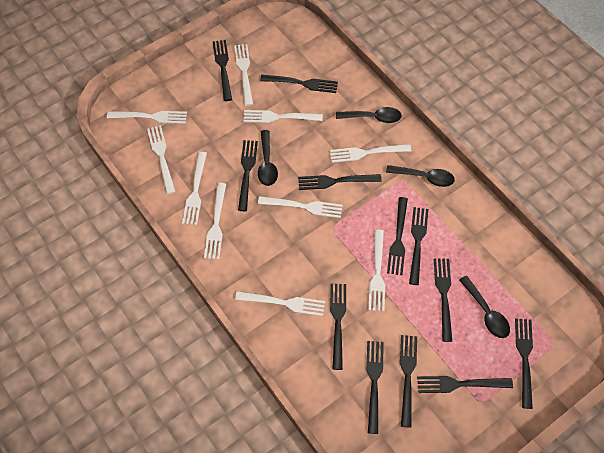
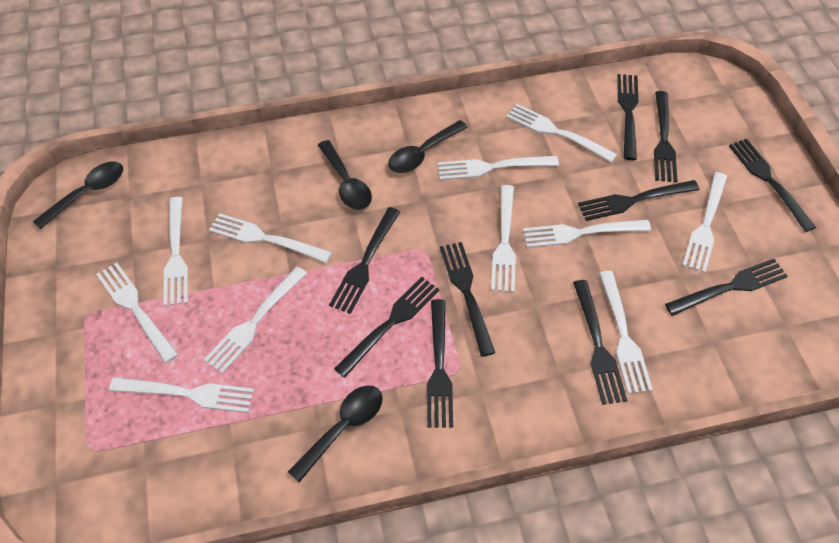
black fork: [213,40,232,101] [238,140,258,211] [260,75,338,93] [298,174,382,190] [330,284,346,370] [366,341,384,434] [387,197,408,275] [400,335,417,428] [409,207,428,285] [417,376,513,393] [434,258,452,342] [515,318,533,409] = 12 -> [329,207,400,314] [334,277,440,378] [427,299,453,427] [440,242,495,357] [573,280,627,405] [578,180,700,221] [617,74,639,160] [654,91,677,182] [665,259,788,316] [729,139,816,232] = 10
white fork: [107,111,187,124] [147,125,175,194] [182,152,207,225] [204,183,226,260] [234,44,253,106] [235,291,325,316] [243,110,323,123] [258,196,342,218] [330,144,411,163] [368,230,385,311] = 10 -> [96,262,178,363] [109,377,254,413] [163,197,188,306] [204,266,307,374] [209,213,332,263] [438,156,559,180] [491,185,516,292] [506,104,617,163] [523,220,651,248] [599,271,653,394] [682,172,727,273] = 11

